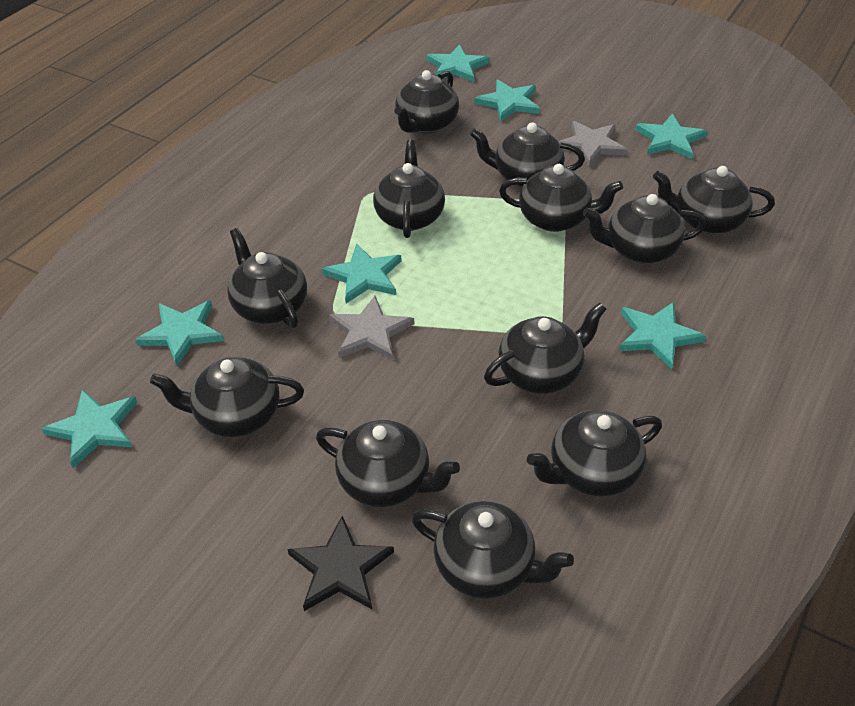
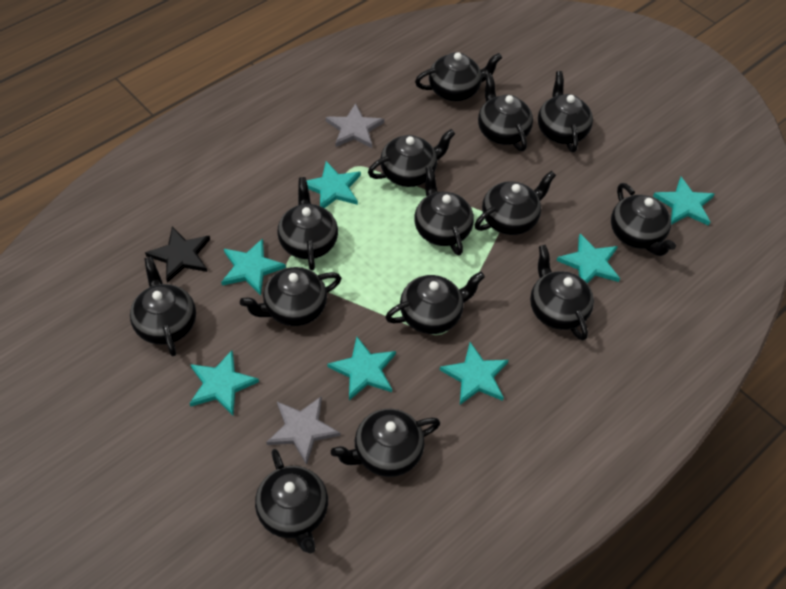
black teapot: [150,357,304,437] [227,228,307,328] [316,420,460,507] [373,140,445,238] [395,70,459,134] [411,501,574,599] [470,123,585,188] [484,303,607,394] [499,164,623,232] [527,410,662,497] [583,194,706,264] [653,166,775,234] = 12 -> [130,256,196,356] [240,267,341,326] [255,449,328,553] [277,177,338,271] [331,409,440,477] [368,129,455,187] [385,271,485,334] [414,166,474,255] [415,52,502,101] [475,171,556,235] [478,73,533,151] [530,245,594,341] [538,71,593,152] [611,183,676,256] = 14

